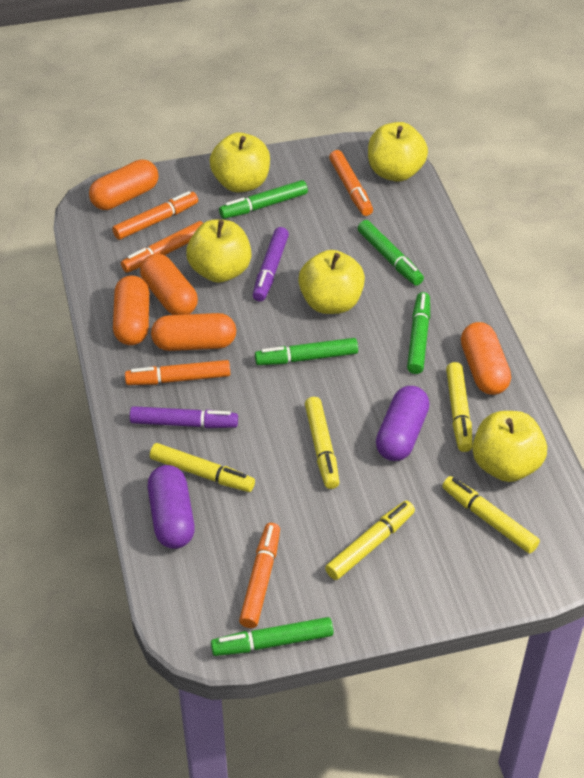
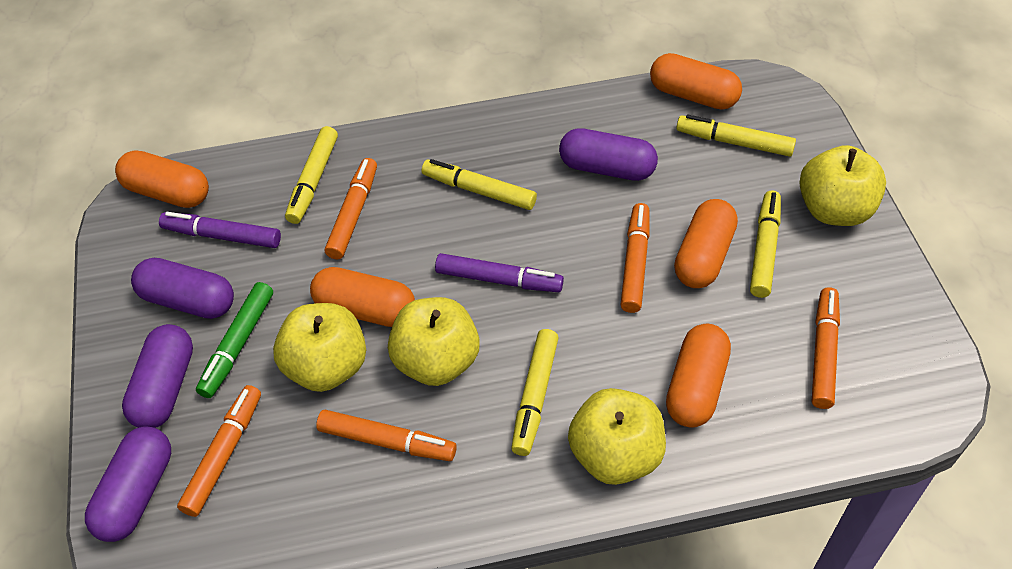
green marker: [211,617,333,656] [219,180,308,219] [255,338,358,365] [358,220,424,286] [407,292,430,374] = 5 -> [196,282,273,398] = 1
purple capsule: [148,465,195,549] [376,386,430,461] = 2 -> [85,426,171,542] [122,324,193,428] [131,258,234,319] [559,128,658,181] = 4
yellow apple: [186,220,251,283] [210,132,270,193] [298,250,365,314] [368,122,428,182] [472,411,547,482] = 5 -> [273,303,366,392] [388,297,480,386] [568,388,666,485] [800,145,886,226] = 4

